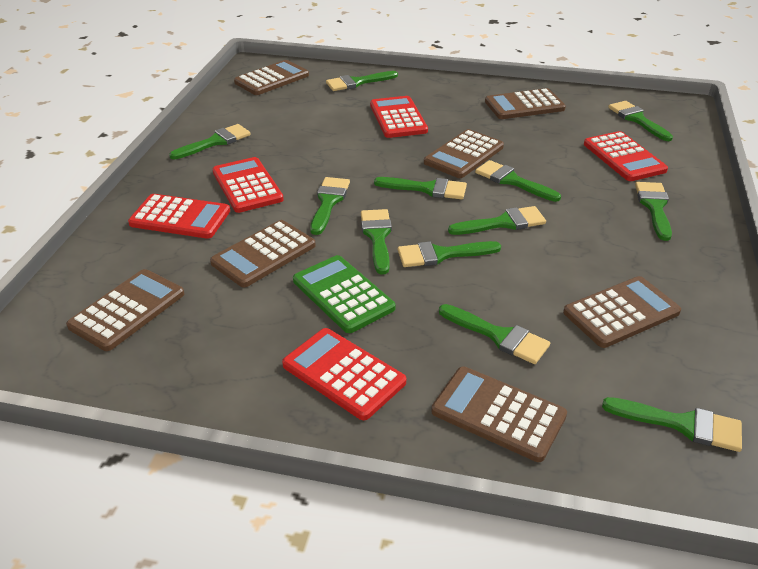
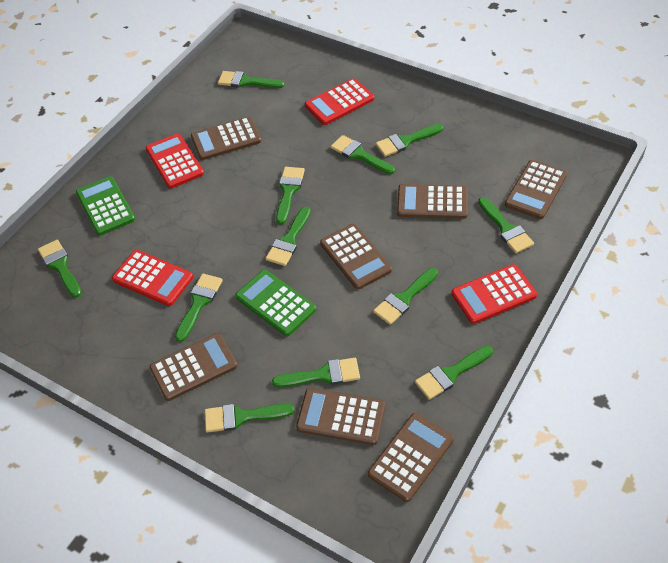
green calculator: [293,255,395,333] = 1 -> [76,176,135,236] [235,270,316,336] = 2
red calculator: [128,194,230,239] [212,157,284,213] [282,328,406,420] [370,96,428,138] [584,131,668,181] = 5 -> [112,250,193,306] [146,133,204,189] [305,78,374,125] [451,264,537,324] = 4

